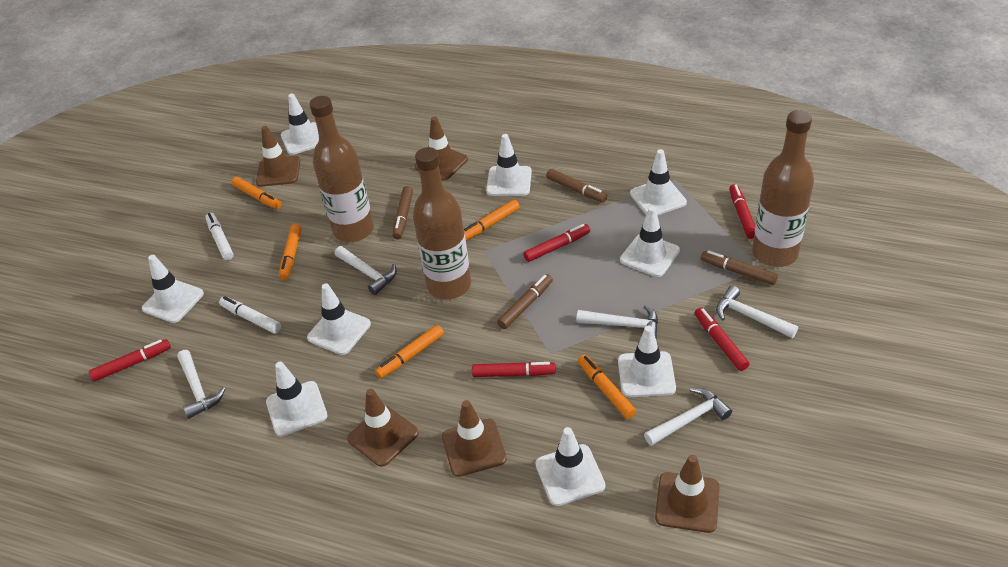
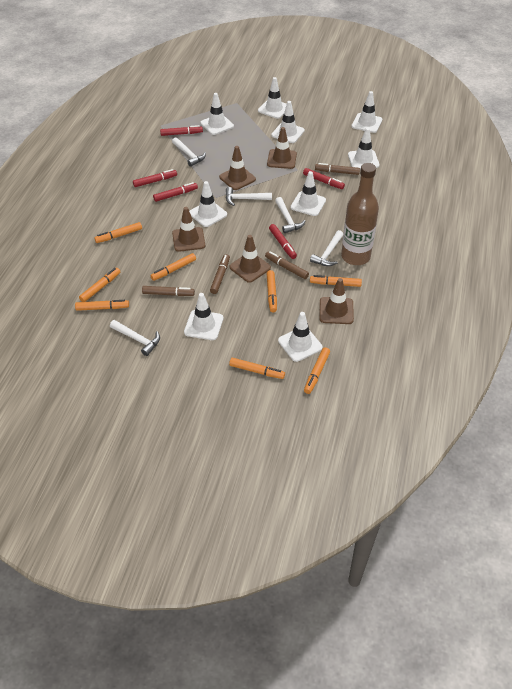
brown bottle: [309,96,374,242] [413,147,471,299] [752,110,814,267] = 3 -> [341,163,379,265] = 1
orange marker: [231,177,282,209] [279,224,302,280] [375,325,444,379] [464,200,520,241] [578,355,636,419] = 5 -> [75,300,129,311] [79,268,120,302] [94,222,142,243] [150,253,196,281] [229,357,285,379] [267,270,277,313] [304,347,330,394] [310,275,362,287] = 8
white marker: [205,213,234,260] [219,296,281,334] = 2 -> none = 0

